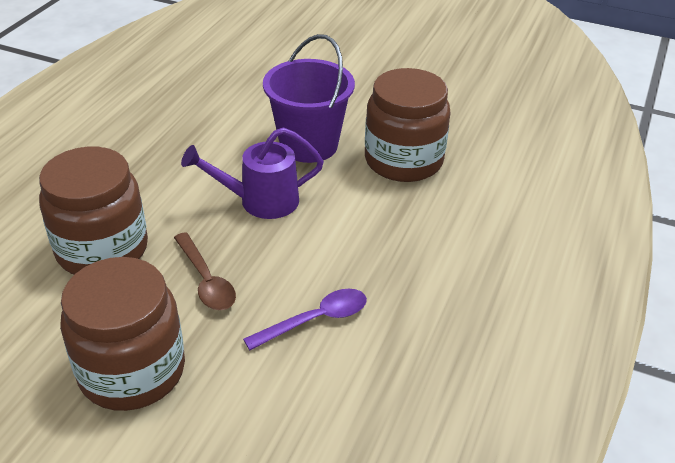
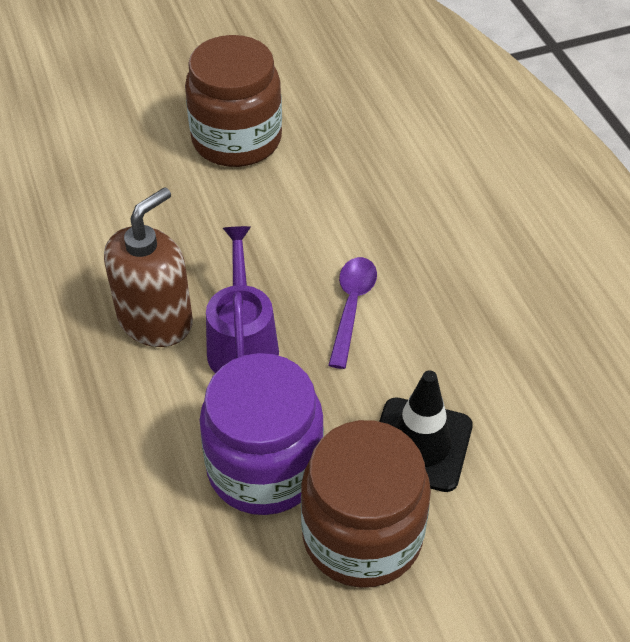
black traffic cone: none = 0 -> [379,370,473,492] = 1
brown jar: [39,147,148,275] [60,257,185,411] [365,68,451,182] = 3 -> [185,35,282,167] [301,420,431,588] = 2
brown soap dispenser: none = 0 -> [104,187,193,347] = 1
brown spoon: [174,232,236,310] = 1 -> none = 0
purple bucket: [263,34,355,163] = 1 -> none = 0
purple jar: none = 0 -> [200,353,324,515] = 1

